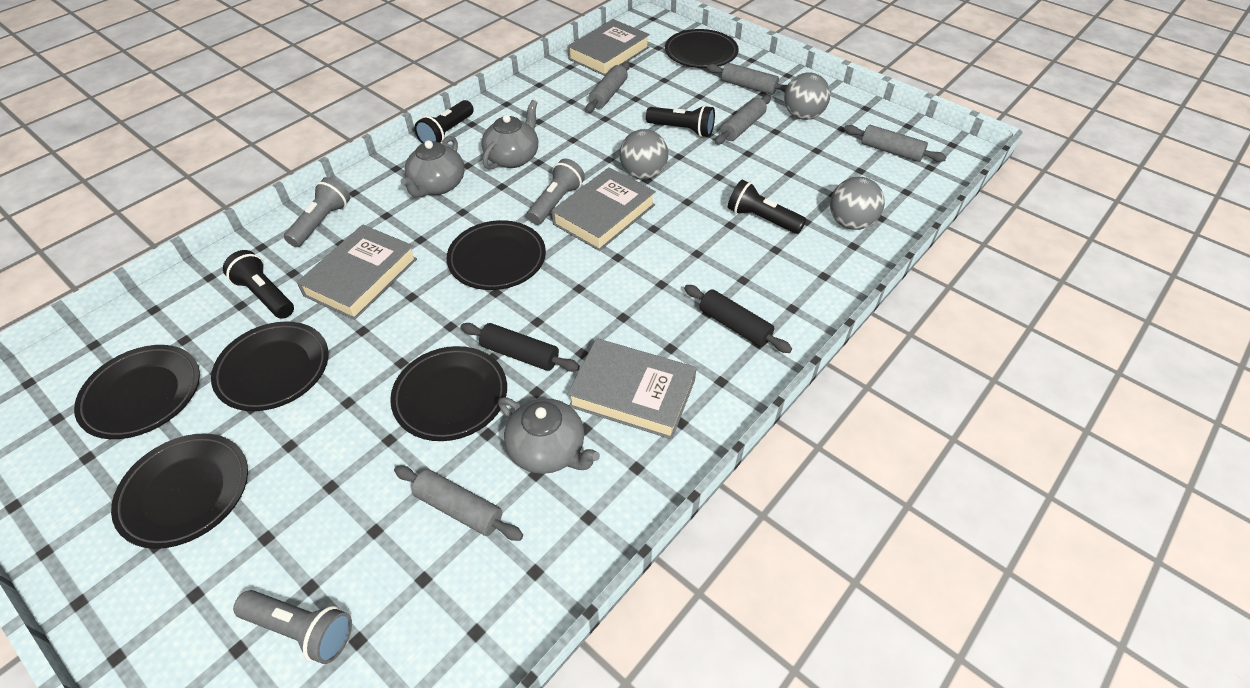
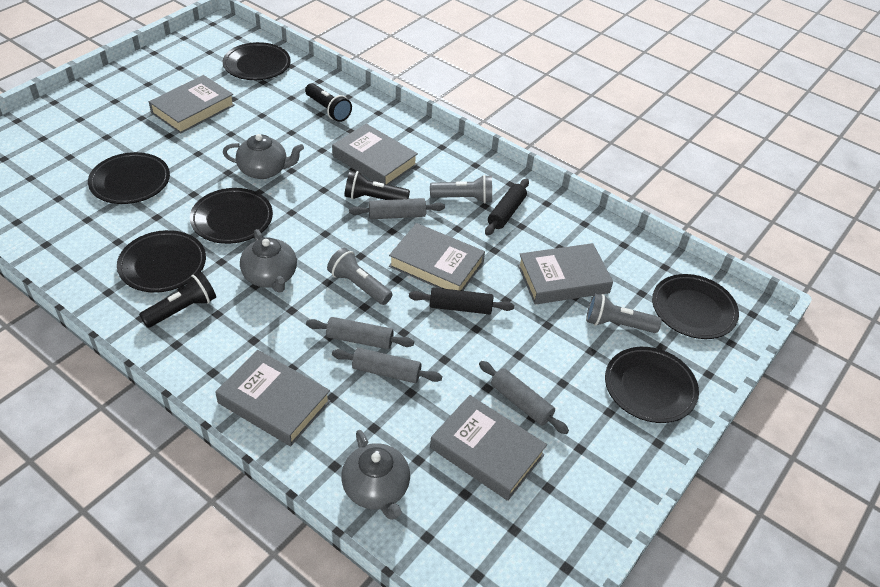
black flashlight: [223,250,294,319] [414,100,474,144] [646,105,715,137] [728,179,806,234] = 4 -> [139,272,216,328] [305,83,352,122] [345,171,410,200] = 3
grey ball: [620,129,668,180] [784,72,830,120] [830,177,885,230] = 3 -> none = 0
grey book: [297,225,417,320] [552,167,656,251] [567,338,696,439] [568,19,650,76] = 4 -> [149,75,235,134] [215,350,330,446] [332,124,418,185] [389,223,485,291] [430,395,547,501] [518,243,613,304] = 6
grey rolling pin: [394,466,523,541] [586,62,630,113] [707,63,788,95] [715,95,771,145] [844,125,947,162] = 5 -> [306,317,414,349] [332,348,442,383] [349,198,445,219] [479,361,569,434] = 4

